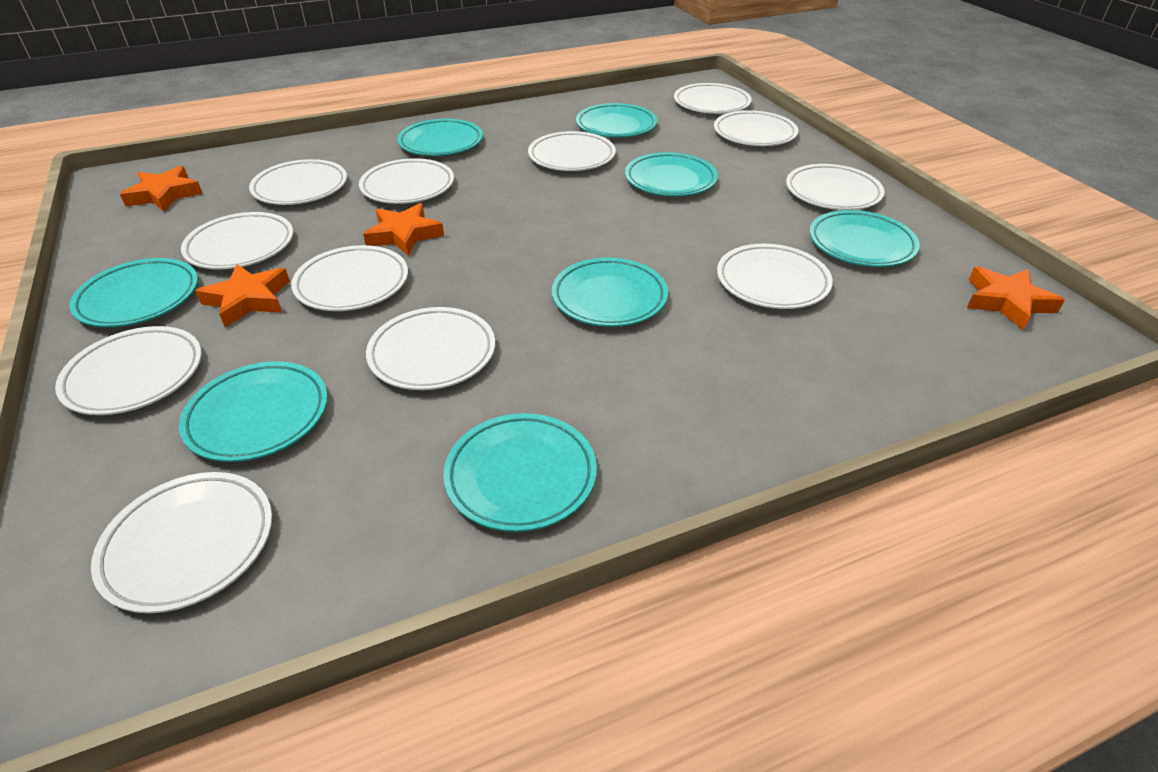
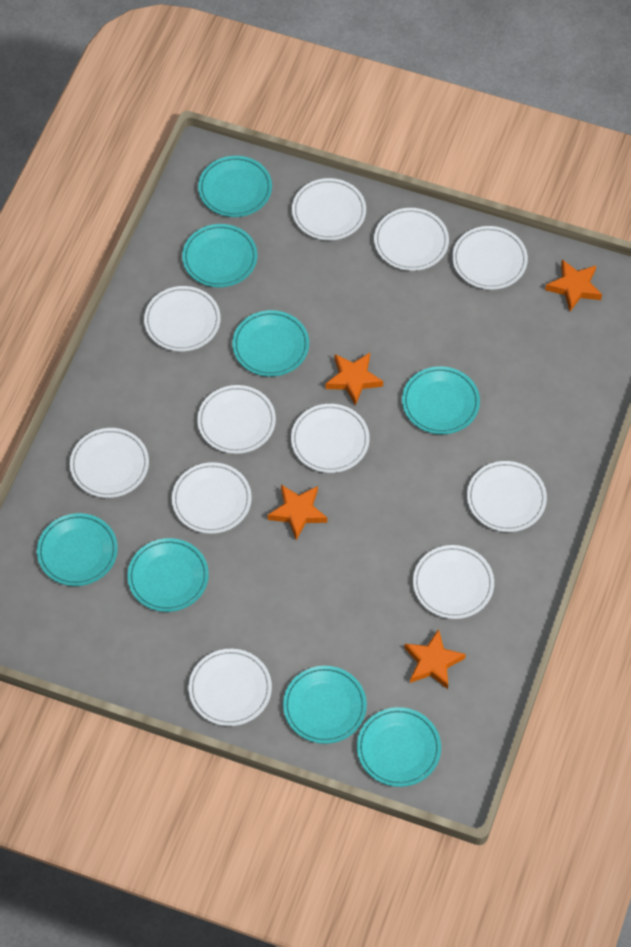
white plate: [55,326,202,415] [91,472,272,613] [181,212,293,269] [249,159,347,205] [291,245,408,311] [359,158,454,204] [366,307,495,390] [528,131,616,171] [674,83,752,114] [714,110,798,146] [717,244,833,309] [786,164,885,210] = 12 -> [70,428,149,498] [144,286,221,352] [172,462,252,534] [189,649,272,726] [197,385,276,454] [291,404,370,473] [292,178,366,240] [374,208,449,271] [413,545,494,619] [452,226,528,290] [467,461,547,532] = 11

